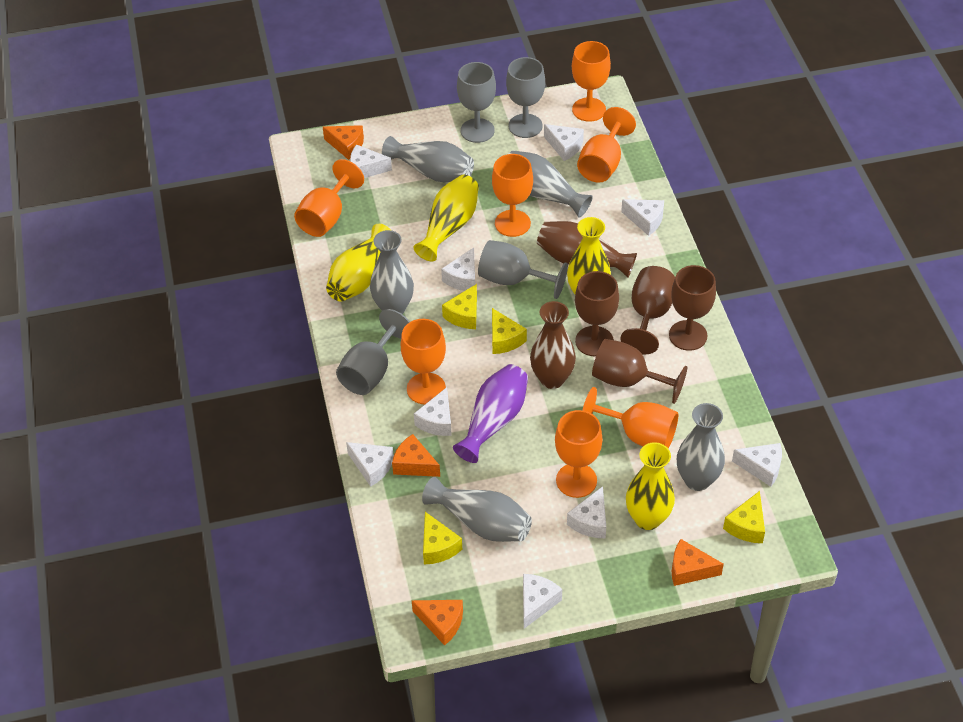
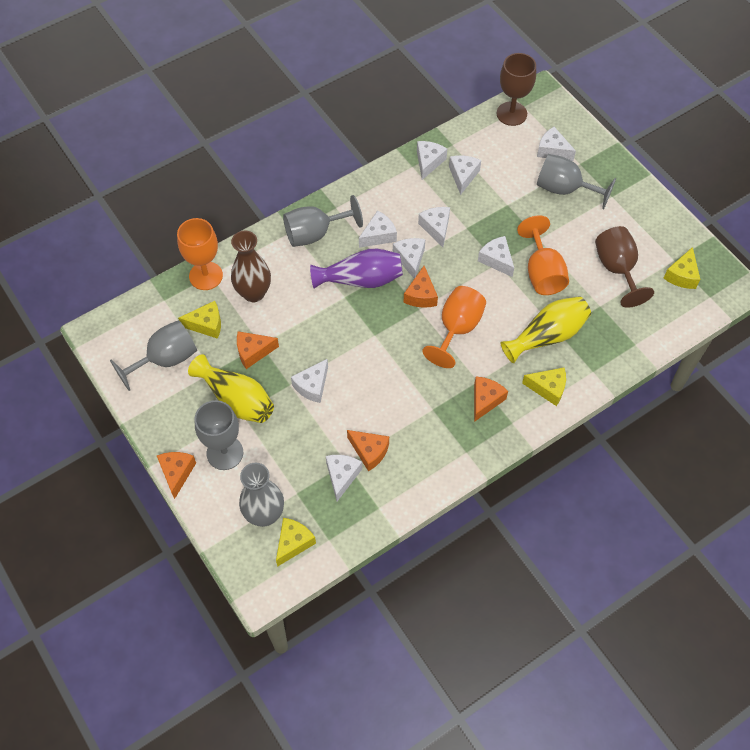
brown goblet: [575,271,619,356] [592,339,687,404] [620,266,675,354] [669,265,716,351] = 4 -> [497,53,536,126] [595,226,654,308] = 2
brown vase: [530,301,576,389] [537,221,637,278] = 2 -> [231,231,271,302] = 1
grey vase: [370,230,414,314] [382,136,474,182] [422,477,532,542] [509,150,593,218] [677,403,725,491] = 5 -> [239,463,284,527] = 1
orange cheese: [323,125,364,160] [392,434,440,477] [412,600,463,646] [672,539,724,586] = 4 -> [157,452,196,499] [237,331,279,369] [347,430,389,472] [403,266,438,308] [474,377,508,422] = 5
orange goblet: [294,159,364,237] [401,319,446,405] [492,154,533,237] [555,410,602,498] [572,41,611,122] [577,107,636,183] [582,387,678,449] = 7 -> [177,218,223,290] [422,286,486,368] [517,215,569,295] = 3
yellow vase: [326,224,392,302] [413,175,479,261] [567,217,611,294] [626,442,675,530] = 4 -> [188,354,274,423] [501,296,591,363] = 2

